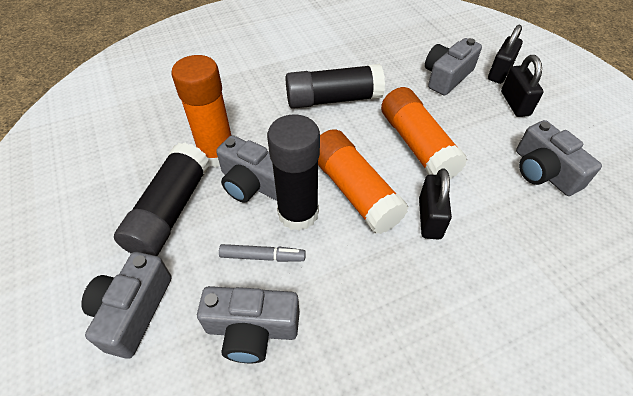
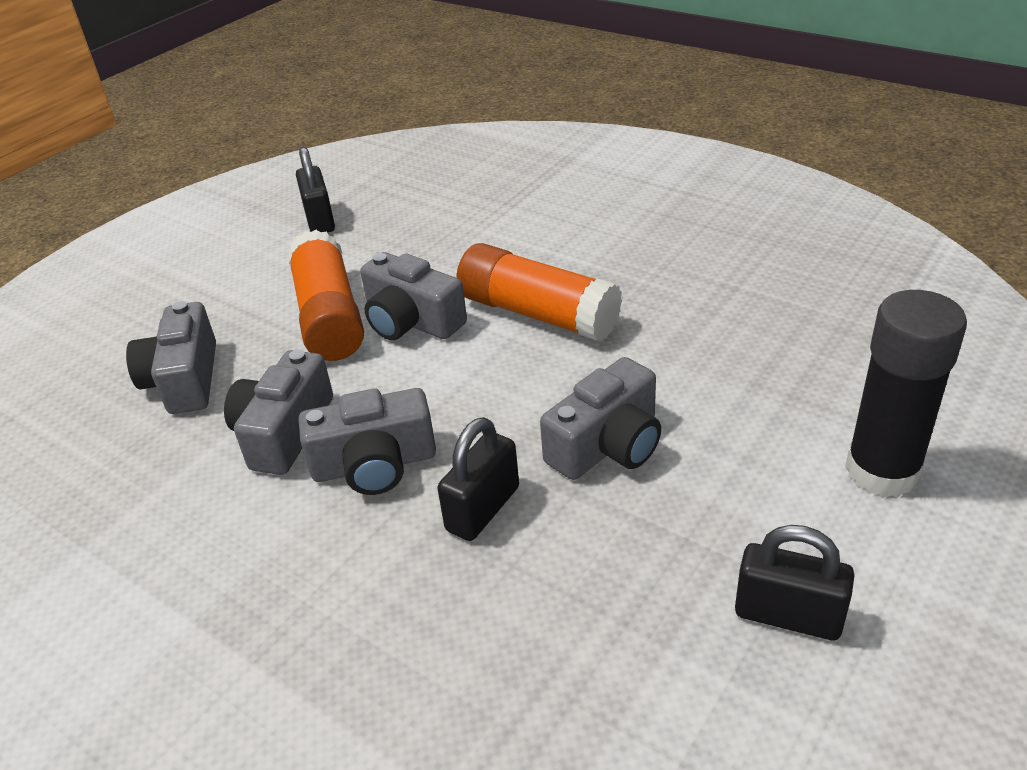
black glue stick: [114,142,210,256] [267,114,320,231] [286,64,385,109] = 3 -> [845,290,967,497] = 1
grey marker: [219,244,306,262] = 1 -> none = 0
orange glue stick: [171,55,231,167] [318,129,409,234] [381,87,468,179] = 3 -> [287,230,364,361] [456,243,622,342] = 2

